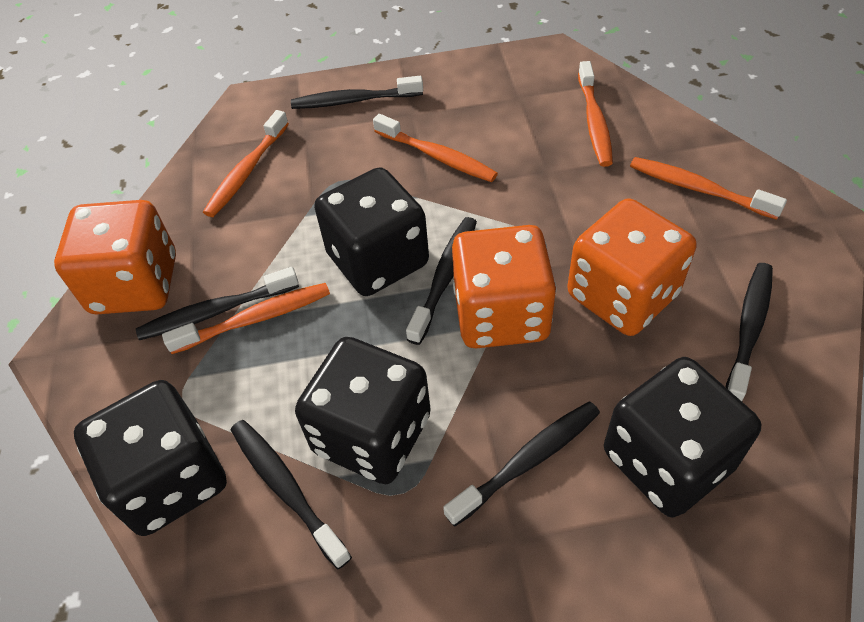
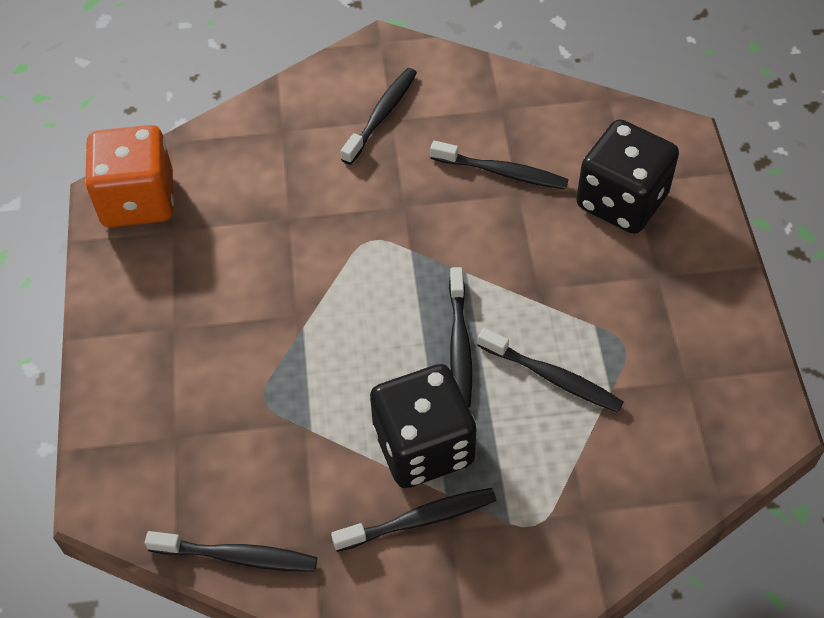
black dice: [74,380,227,536] [295,337,431,484] [314,167,429,296] [604,357,762,517] = 4 -> [370,364,476,488] [576,119,679,234] = 2
orange dice: [54,200,176,315] [452,225,556,348] [567,198,696,336] = 3 -> [85,125,174,227] = 1
orange toothbrush: [162,283,330,354] [203,110,289,217] [373,114,498,182] [578,61,613,167] [630,157,787,220] = 5 -> none = 0

